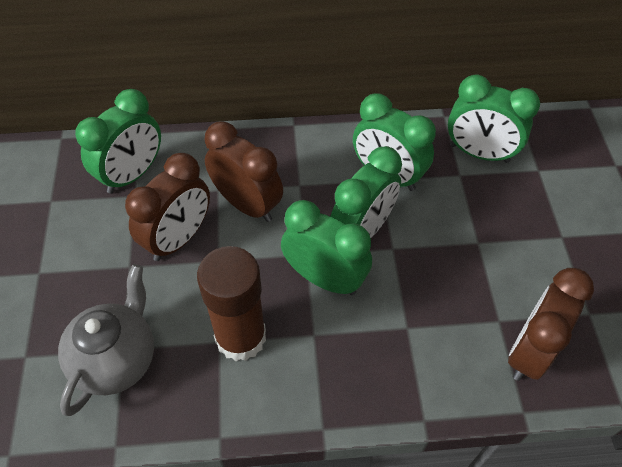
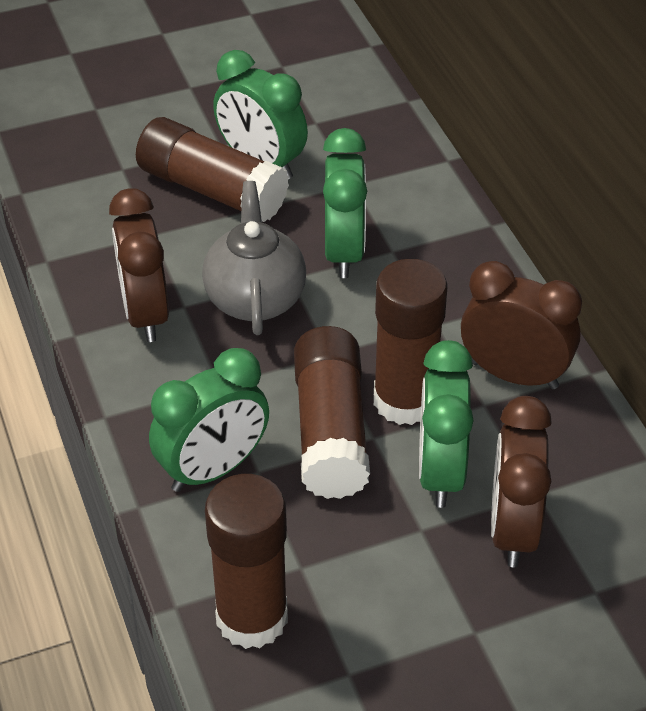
brown glue stick: [197,246,266,361] = 1 -> [136,117,289,222] [205,474,288,649] [294,326,370,499] [374,259,448,425] = 4
green clock: [75,89,161,194] [281,200,372,295] [330,146,402,238] [353,94,436,191] [448,75,540,163] = 5 -> [149,348,269,492] [213,50,308,179] [323,128,367,278] [419,340,474,508] = 4

